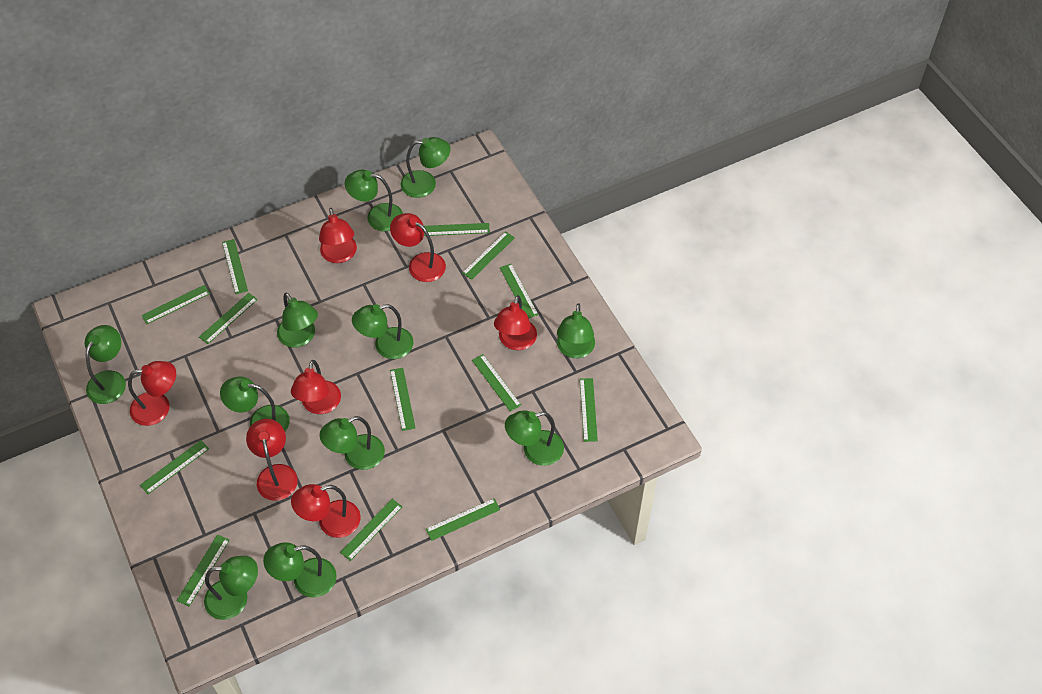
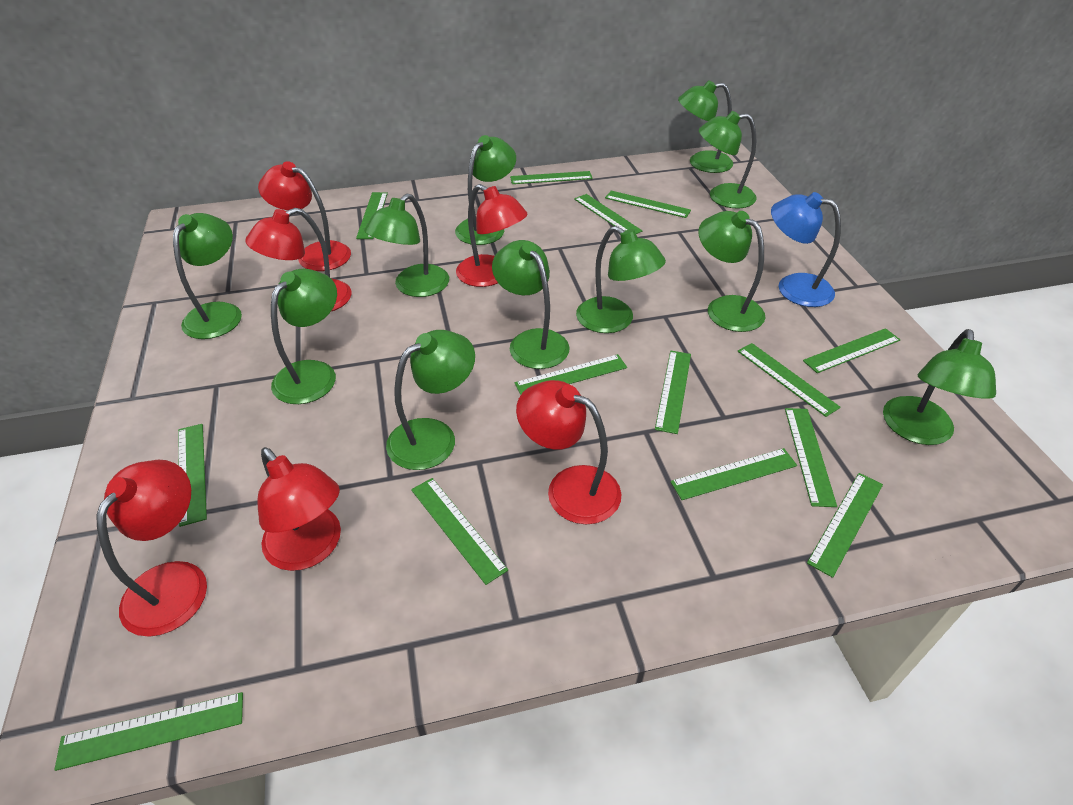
blue lamp: none = 0 -> [771,192,841,307] = 1
green ruler: [140,440,209,494] [141,285,210,324] [177,535,230,606] [199,293,258,344] [222,239,248,294] [340,499,402,561] [390,368,415,431] [424,223,490,236] [426,498,500,541] [462,231,515,280] [472,354,521,412] [500,264,538,318] [580,378,598,442] = 13 -> [54,692,243,771] [178,424,207,527] [356,192,388,239] [411,478,508,585] [510,171,593,184] [514,354,627,395] [574,194,642,234] [605,191,691,218] [655,351,691,434] [670,448,797,500] [738,343,841,417] [785,408,837,507] [803,328,900,373] [807,473,883,578] = 14
red lamp: [128,361,176,426] [246,419,298,501] [291,360,341,414] [291,484,361,538] [319,208,357,263] [390,213,446,282] [494,295,537,350] = 7 -> [96,460,207,637] [245,208,351,311] [257,447,341,571] [258,161,351,271] [456,184,528,287] [516,380,621,524] = 6

